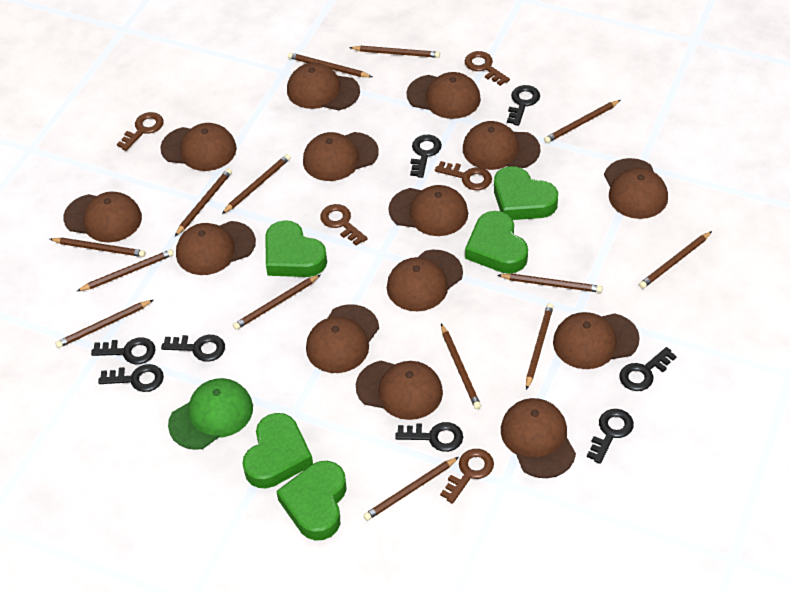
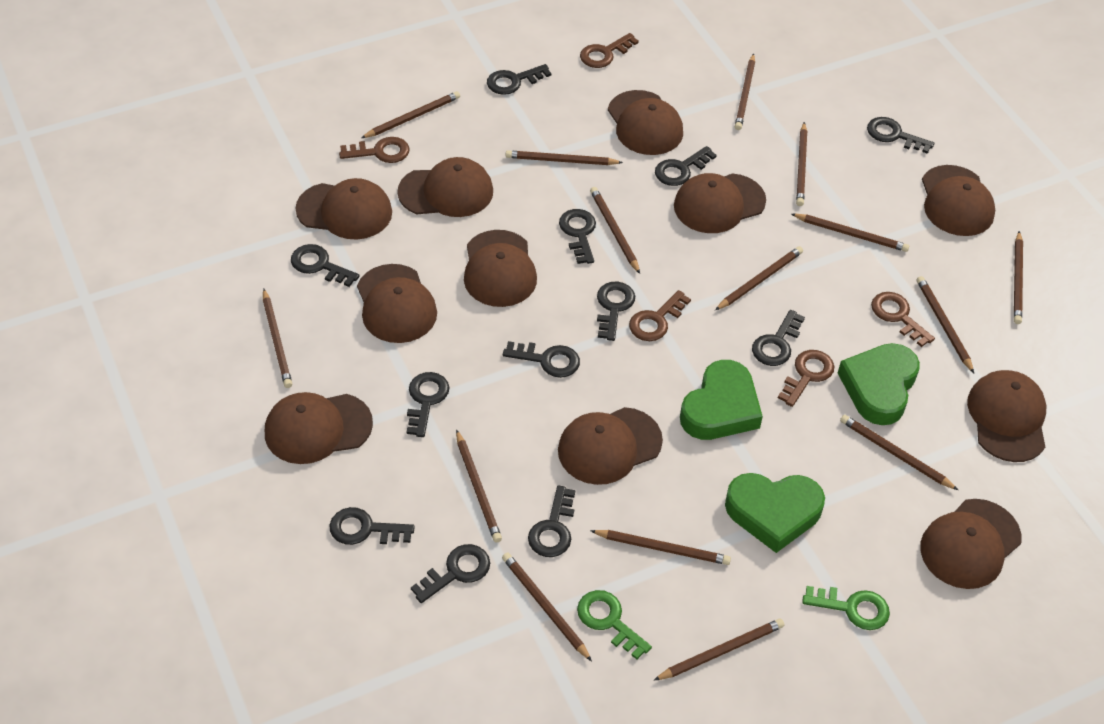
black key: [91,337,155,364] [98,364,164,392] [161,335,225,362] [395,422,463,452] [410,135,442,178] [507,85,540,126] [587,409,634,464] [619,347,677,391] = 8 -> [291,244,360,287] [330,507,415,545] [407,372,450,437] [411,544,490,603] [487,64,551,95] [503,341,580,378] [528,485,575,557] [559,209,596,264] [597,282,635,341] [655,146,717,186] [752,310,805,366] [867,117,934,154] = 12
brown cap: [63,192,142,243] [160,123,237,171] [176,221,256,275] [287,63,360,110] [303,132,379,181] [306,304,379,373] [356,361,443,420] [387,250,463,311] [388,185,468,236] [407,72,481,119] [463,121,541,170] [501,398,576,478] [553,312,640,369] [604,158,668,219] = 14 -> [265,392,373,464] [295,178,392,240] [357,264,437,343] [397,157,493,217] [464,230,537,307] [558,407,663,485] [608,90,683,155] [674,173,766,233] [920,499,1021,589] [922,165,995,236] [967,370,1046,462] = 11
brown pencil: [50,238,146,257] [56,300,153,348] [77,249,174,291] [175,168,232,236] [222,154,291,214] [233,274,321,330] [288,53,372,77] [349,46,440,58] [363,457,459,521] [441,324,481,409] [498,274,603,293] [526,303,554,390] [544,100,620,143] [639,231,712,289] = 14 -> [263,289,292,388] [361,91,460,138] [456,429,502,543] [502,553,592,661] [505,150,623,165] [590,187,640,274] [590,530,731,565] [654,618,784,680] [715,246,803,310] [735,54,755,130] [791,214,909,252] [796,122,807,206] [840,415,958,490] [917,276,974,373] [1014,231,1023,324] = 15
green cap: [168,378,253,450] = 1 -> none = 0
green heart: [242,413,313,488] [265,220,327,277] [276,461,347,541] [465,211,528,274] [494,166,558,220] = 5 -> [680,360,763,440] [725,473,825,553] [838,343,920,425] = 3
green key: none = 0 -> [577,590,652,660] [802,586,890,630] = 2

